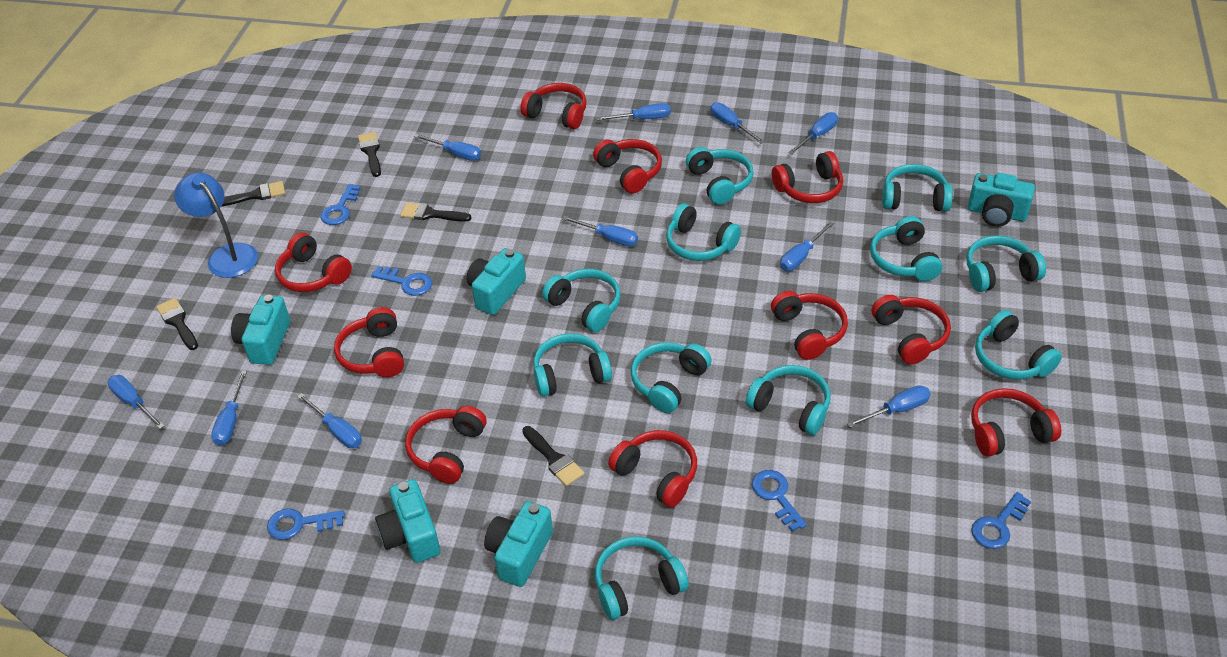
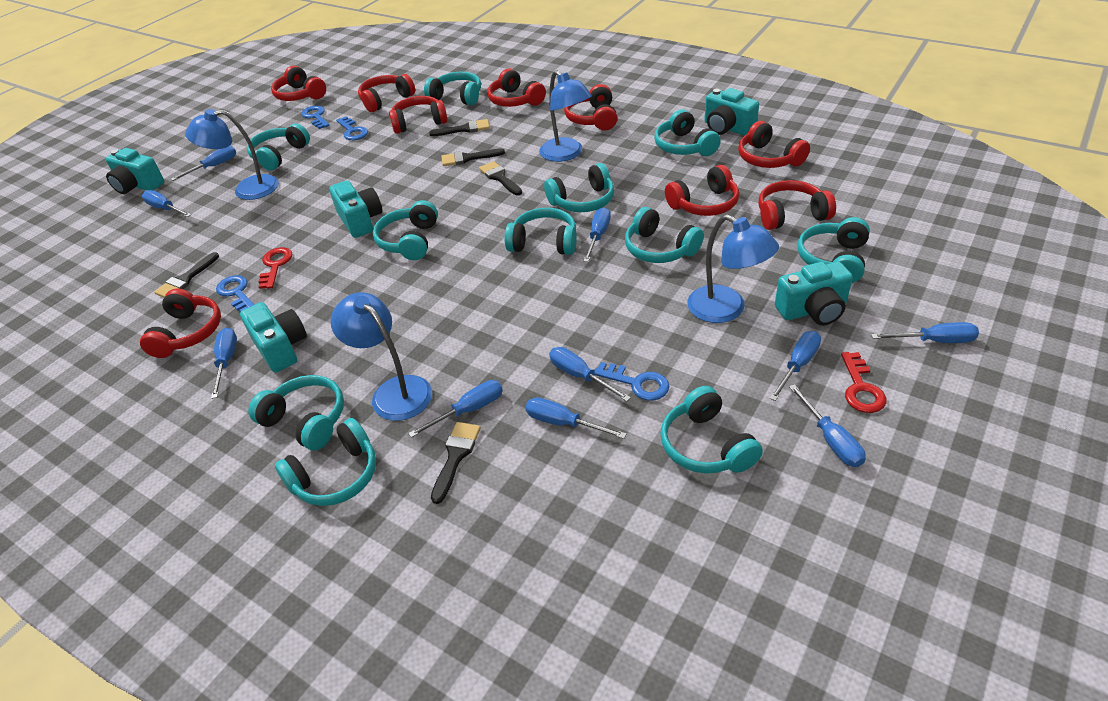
blue key: [267,508,345,540] [321,184,361,225] [371,266,432,296] [752,470,807,532] [971,492,1031,549] = 5 -> [216,275,254,312] [301,106,330,129] [336,116,368,140] [595,362,669,401] = 4
blue lamp: [174,172,258,278] = 1 -> [185,109,279,200] [331,292,432,421] [539,70,592,162] [687,215,779,323] = 4
red headphones: [275,233,352,292] [334,307,404,377] [405,406,487,484] [521,83,587,129] [593,139,662,194] [608,430,697,508] [771,291,848,360] [772,151,843,203] [872,295,951,364] [971,388,1061,457] = 10 -> [140,288,221,358] [271,65,326,101] [358,74,415,112] [389,96,447,134] [488,68,546,107] [564,84,617,130] [665,165,739,216] [738,121,810,168] [759,180,836,230] = 9
red key: none = 0 -> [259,247,292,289] [841,352,887,413] = 2

